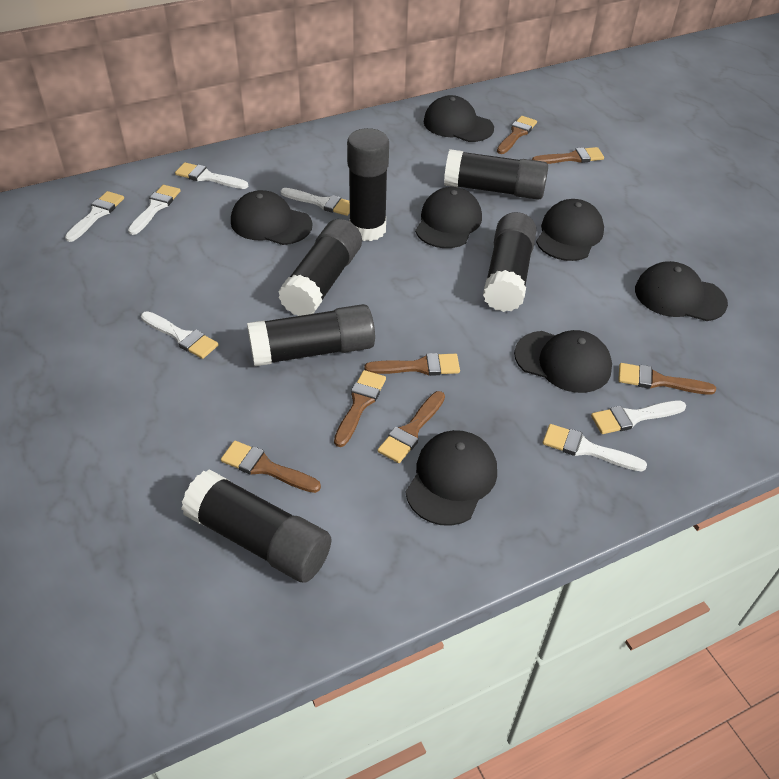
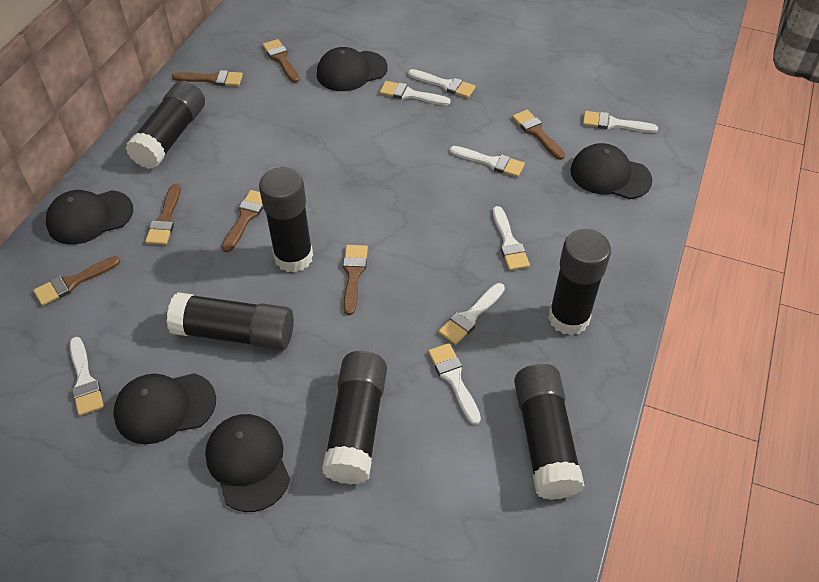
black cap: [231,190,312,245] [405,430,497,526] [415,187,482,248] [423,95,494,142] [514,330,612,393] [536,199,604,261] [635,261,728,321] = 7 -> [46,190,133,244] [113,373,216,444] [205,414,290,512] [317,47,388,91] [570,143,652,199] = 5
white brush: [65,191,124,242] [128,185,180,235] [141,311,219,359] [175,162,248,189] [281,188,350,216] [543,424,647,471] [591,401,686,434] = 7 -> [70,337,104,416] [380,81,451,105] [408,69,476,98] [428,343,481,425] [438,283,505,345] [450,146,525,177] [493,206,530,270] [583,111,658,133] = 8

